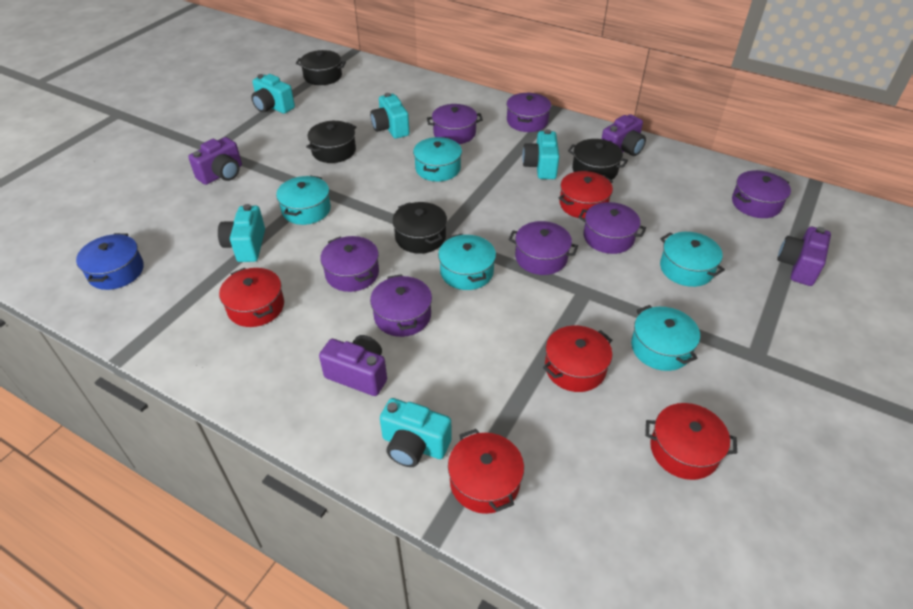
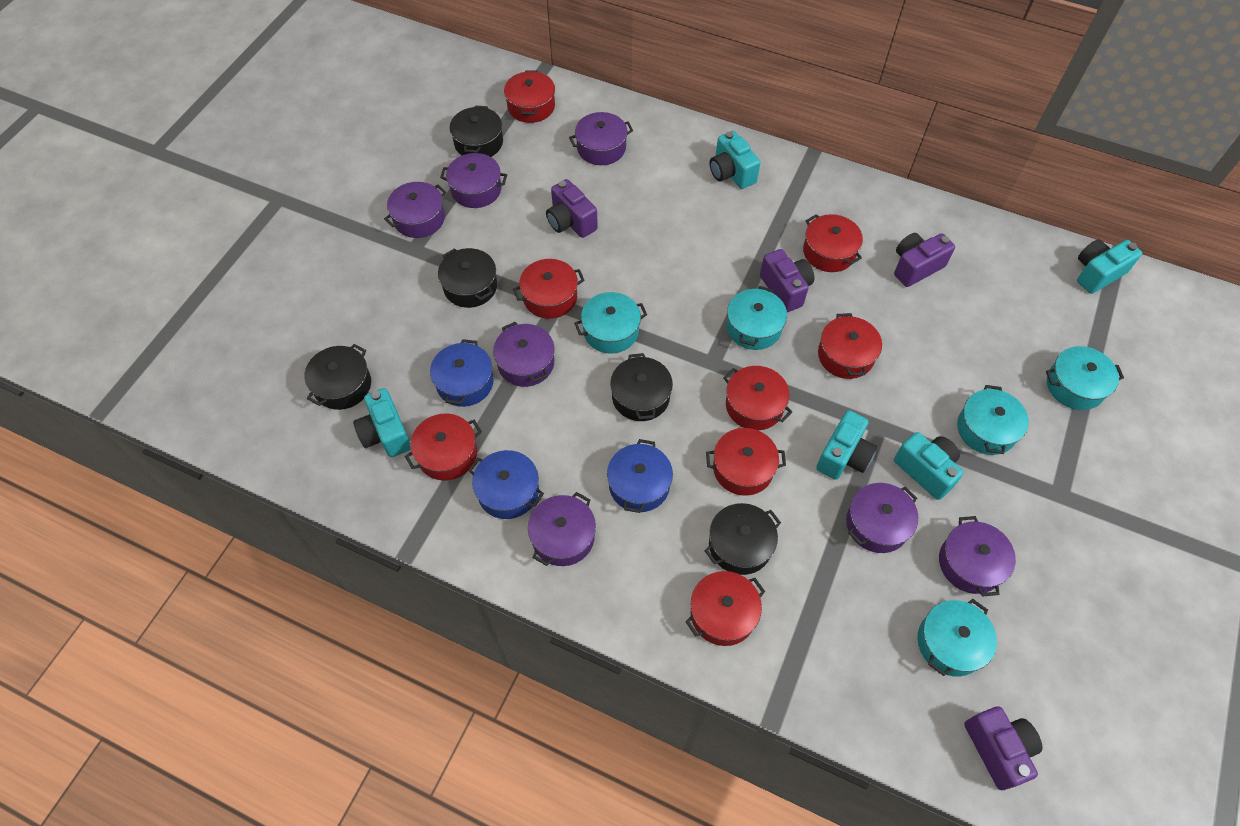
black pot: [296,50,346,85] [306,121,356,163] [392,202,447,254] [568,139,628,180] = 4 -> [305,344,371,410] [438,248,497,308] [449,105,503,157] [610,353,673,421] [704,503,781,575] = 5
blue pot: [76,233,144,290] = 1 -> [430,339,494,407] [468,450,544,519] [607,439,673,513] = 3
red pot: [219,268,284,327] [448,429,524,514] [543,325,612,392] [558,171,613,219] [645,403,737,480] = 5 -> [405,413,482,481] [504,70,555,123] [513,259,585,319] [686,571,765,646] [706,428,786,496] [723,366,792,430] [803,214,863,272] [818,313,882,379] = 8

